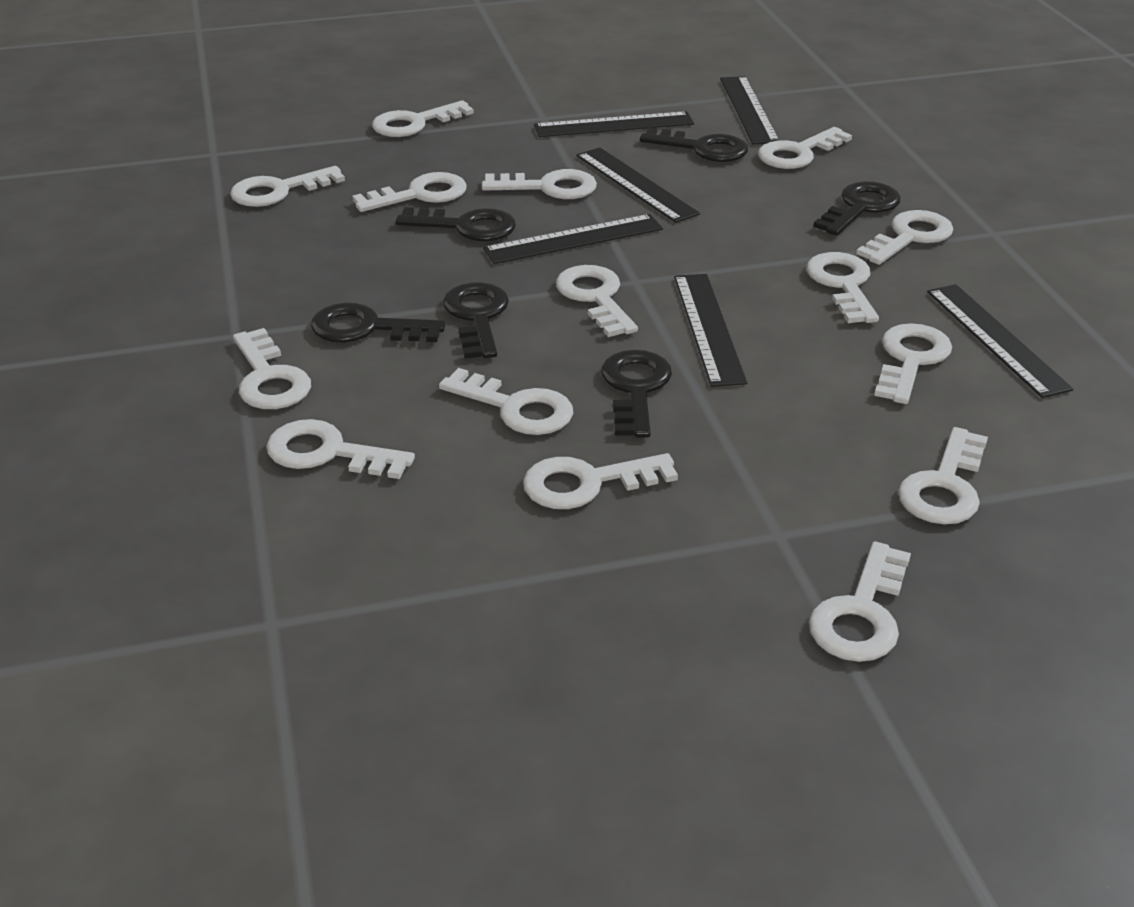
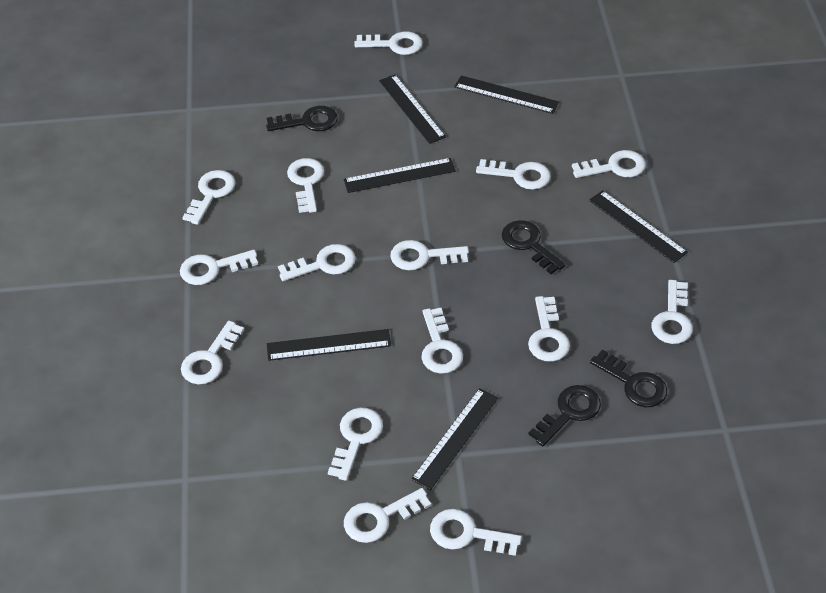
black key: [311,303,445,342] [396,207,516,241] [443,282,509,358] [601,350,672,438] [640,127,748,162] [813,181,901,236] = 6 -> [266,106,338,131] [502,220,565,274] [528,385,601,446] [590,349,667,407] = 4

